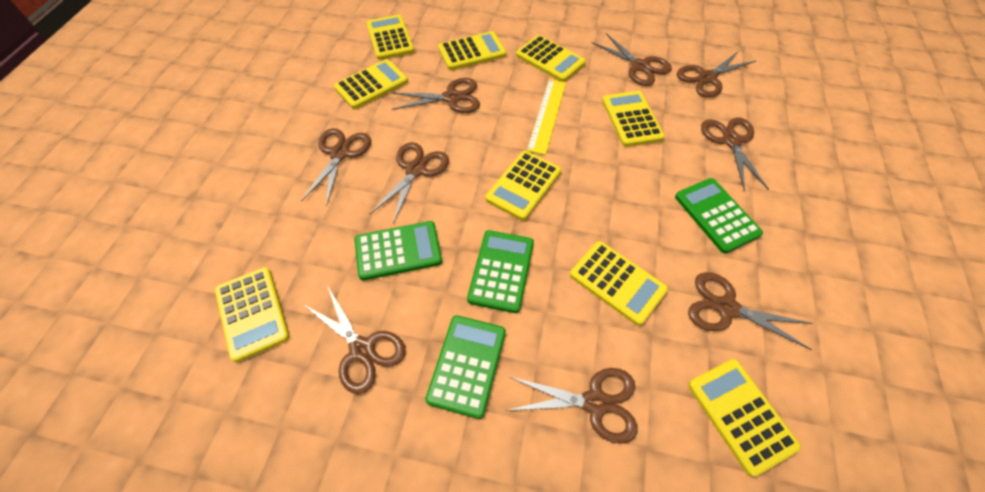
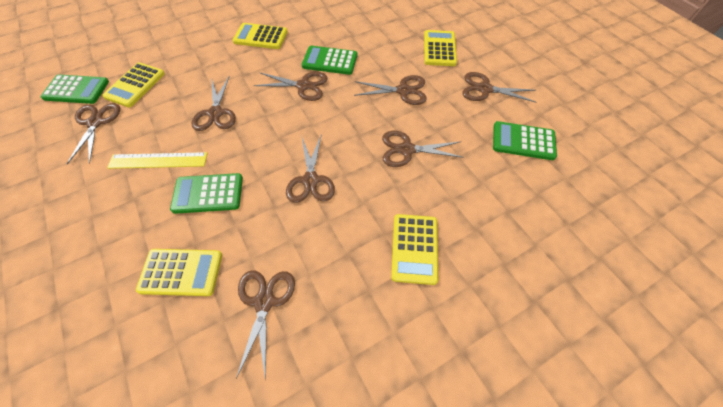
brown scissors: [301,128,371,207] [303,285,406,394] [370,142,449,224] [392,78,480,113] [506,368,638,444] [592,33,672,86] [677,51,756,98] [688,272,813,350] [701,118,769,191] = 9 -> [67,103,120,164] [191,76,236,131] [236,270,295,380] [254,72,328,101] [286,134,335,203] [354,75,427,105] [382,131,464,167] [462,72,537,103] = 8
yellow calculator: [215,267,290,362] [334,59,408,109] [366,15,414,60] [438,31,506,70] [485,151,561,220] [516,35,586,82] [570,241,668,326] [602,91,665,147] [688,359,801,477] = 9 -> [102,62,165,107] [136,249,222,296] [233,23,288,49] [391,214,438,285] [424,30,457,66] = 5

